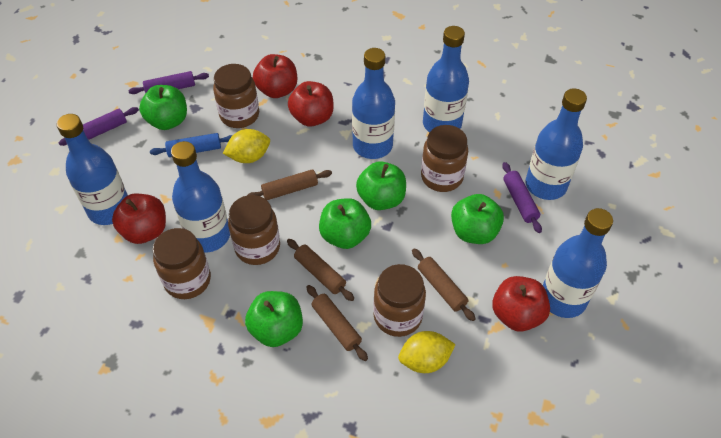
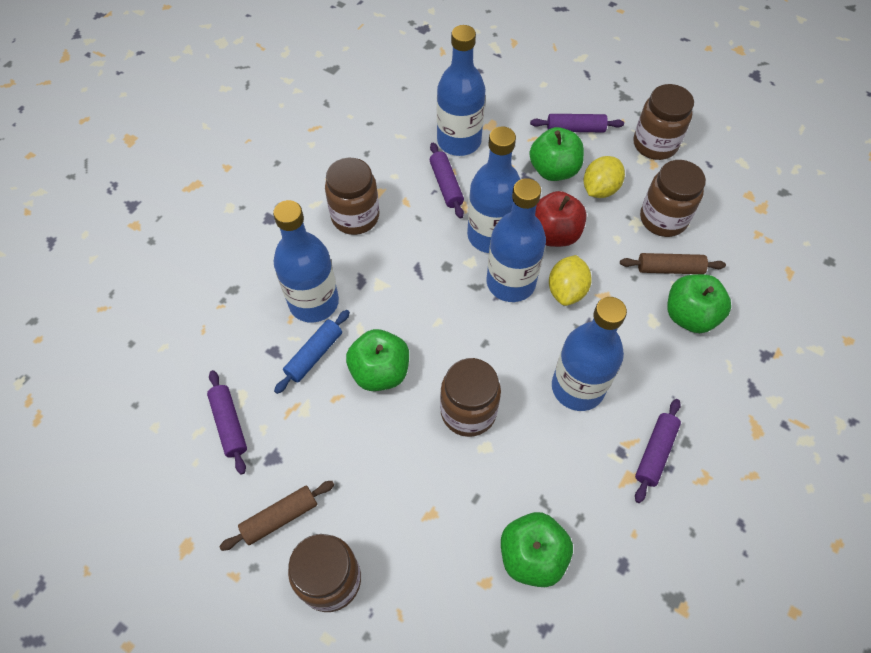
blue bottle: [57,114,128,225] [171,141,230,252] [352,48,395,159] [423,26,469,132] [525,88,587,200] [543,208,613,318] = 6 -> [273,200,339,323] [437,25,486,156] [467,126,521,253] [487,178,546,302] [552,297,627,411] = 5
brown rolling pin: [248,169,332,200] [287,239,354,301] [306,285,368,361] [412,248,476,321] = 4 -> [219,481,334,551] [620,253,726,274] = 2
green apple: [139,85,187,130] [245,291,303,347] [319,198,371,249] [356,161,406,210] [451,194,504,244] = 5 -> [346,329,409,391] [501,512,573,587] [529,127,584,181] [667,274,731,333] = 4
purple rolling pin: [59,107,139,146] [128,71,209,94] [502,162,542,233] = 3 -> [207,370,247,475] [430,143,464,219] [530,114,624,132] [635,399,681,503] = 4
red apple: [112,194,166,244] [253,54,297,98] [288,81,334,127] [492,276,550,332] = 4 -> [535,191,587,247] = 1

